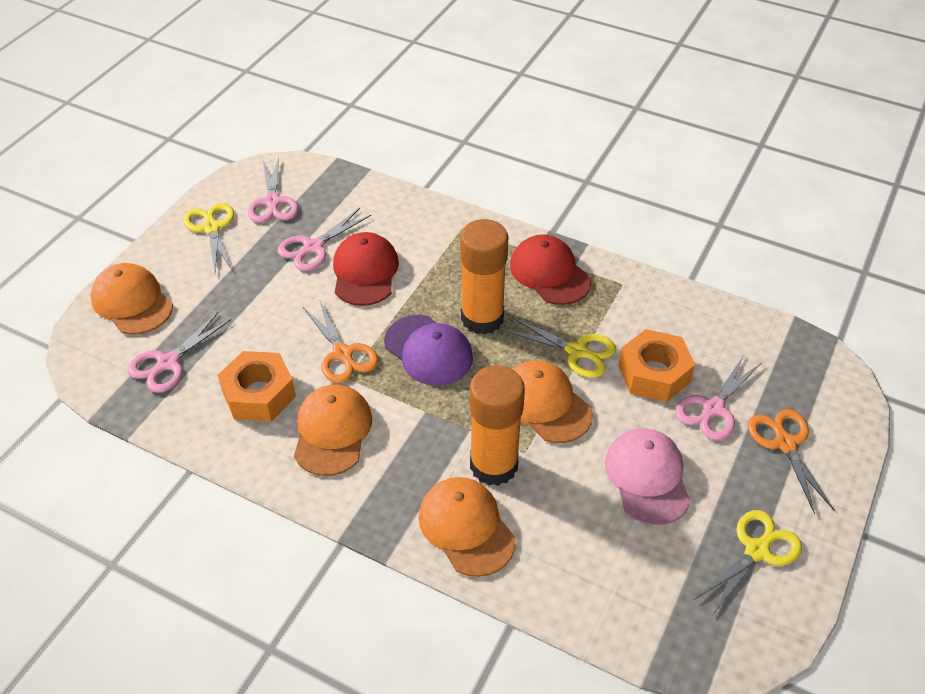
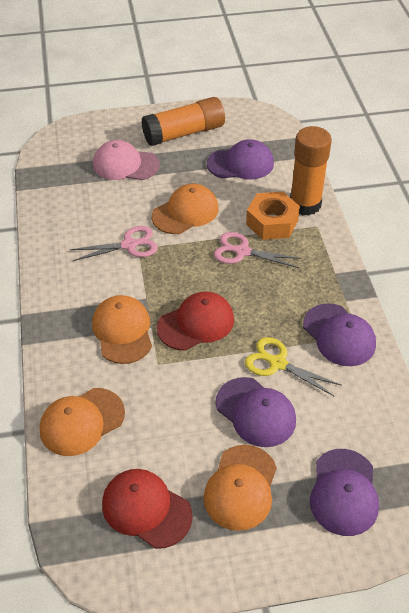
orange nut: [218,351,296,421] [618,329,695,402] = 2 -> [246,192,300,240] = 1
orange scissors: [303,301,378,383] [748,409,835,514] = 2 -> none = 0
pink scissors: [127,312,231,393] [248,157,298,223] [277,208,371,271] [675,355,761,441] = 4 -> [70,226,158,261] [214,232,302,268] = 2
purple cap: [384,315,473,386] = 1 -> [207,140,274,179] [216,377,296,447] [303,303,376,366] [310,449,379,536] = 4
yellow scissors: [183,203,234,273] [503,317,616,378] [695,510,802,616] = 3 -> [245,337,342,397] = 1

